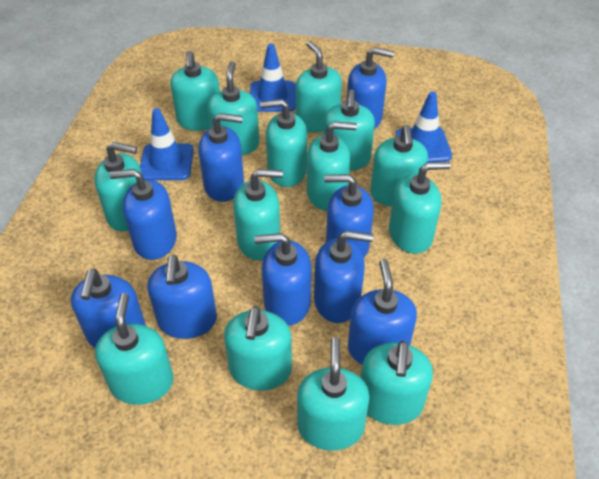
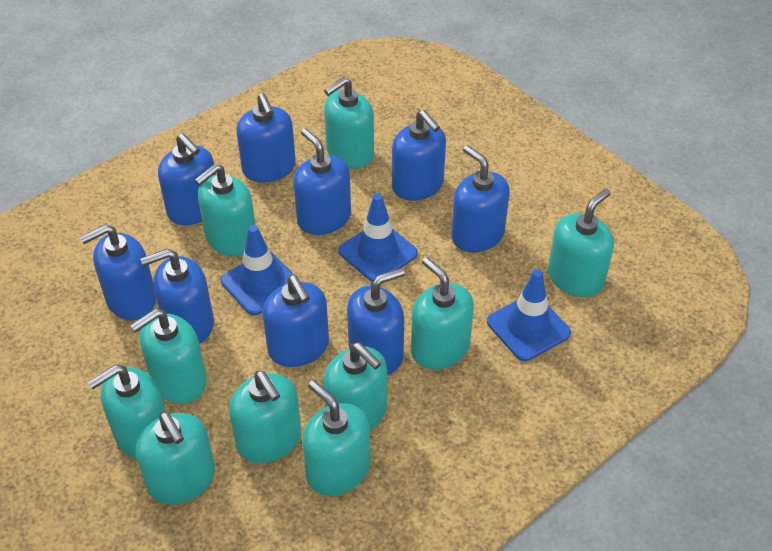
turquoise soap dispenser: [94,142,142,231] [95,293,174,405] [170,51,220,131] [208,61,259,155] [224,306,292,390] [233,169,283,260] [260,99,307,187] [296,41,342,133] [297,337,370,451] [307,121,357,211] [323,89,375,171] [361,341,433,425] [370,125,428,207] [389,161,451,254] = 14 -> [88,365,166,459] [130,309,207,404] [136,412,215,505] [194,164,255,256] [229,370,301,463] [302,380,370,496] [323,343,387,431] [324,77,374,168] [411,257,474,369] [548,189,614,297] = 10

